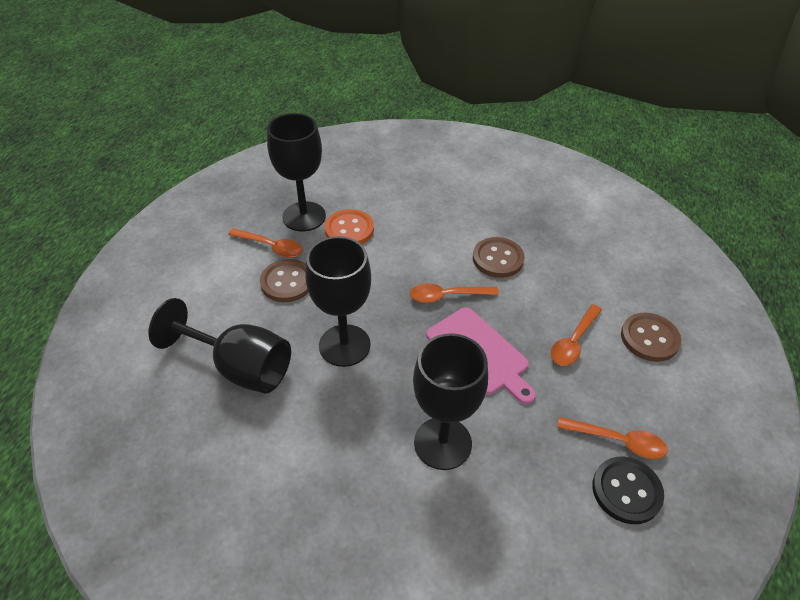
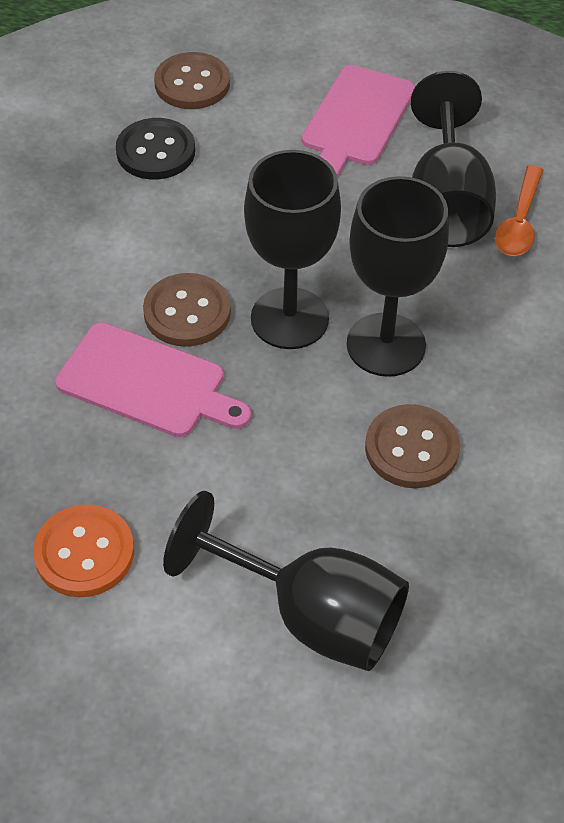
orange spoon: [228,228,303,258] [410,284,499,303] [551,304,602,366] [557,417,668,459] = 4 -> [495,165,543,256] = 1
pink cutting board: [426,307,536,404] = 1 -> [55,322,251,437] [302,65,415,177] = 2

